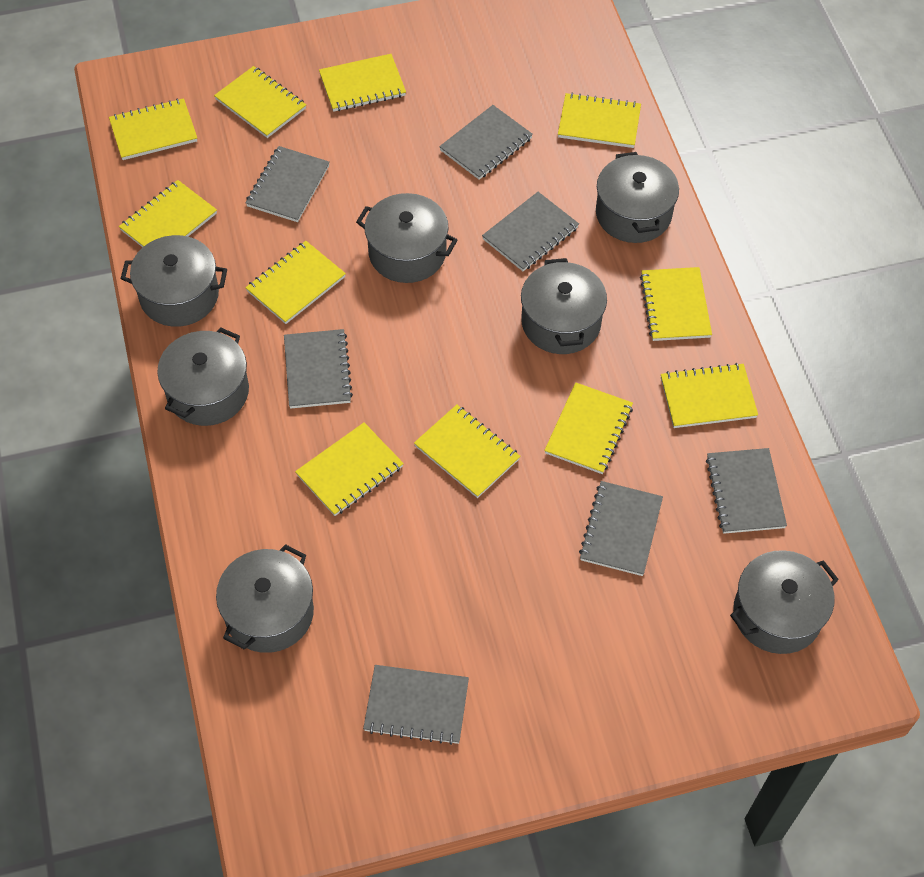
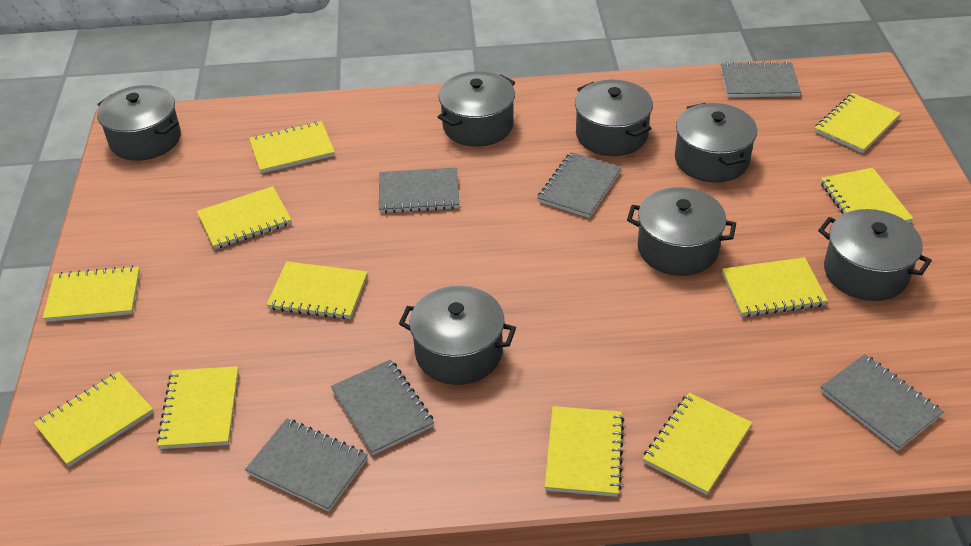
grey notebook: [246,146,330,222] [284,329,353,409] [363,665,469,745] [439,105,533,180] [482,192,579,271] [579,481,663,576] [706,448,787,534] = 7 -> [245,419,368,512] [331,359,434,455] [379,168,459,213] [537,152,622,218] [721,61,801,97] [820,354,944,451] = 6

